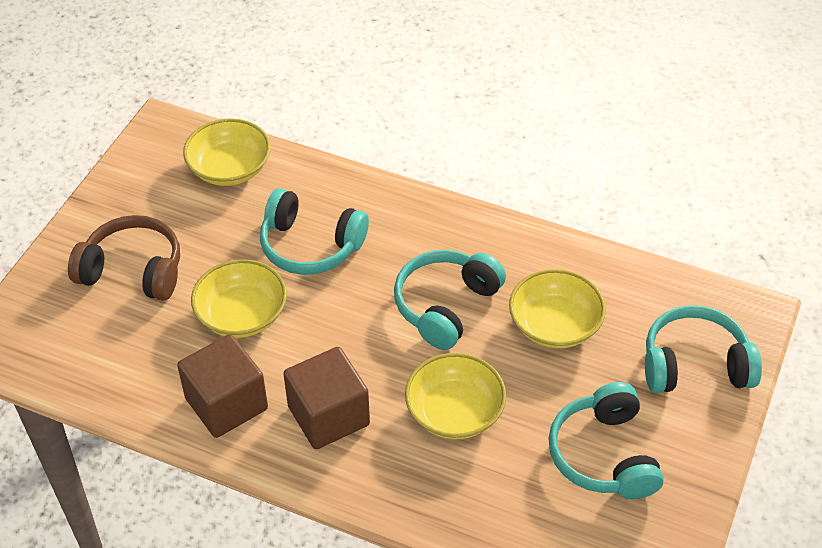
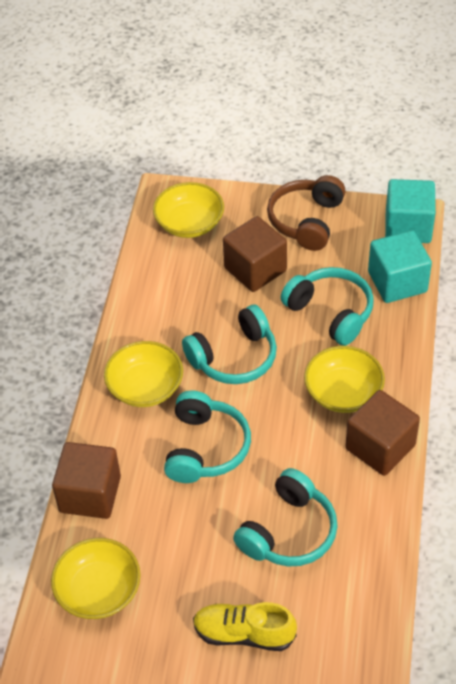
brown cube: [177,334,268,438] [283,347,370,449] = 2 -> [52,442,121,519] [223,216,287,292] [345,390,420,476] = 3
turquoise cube: none = 0 -> [368,230,432,303] [385,179,436,243] = 2
yellow shoe: none = 0 -> [193,602,297,651] = 1

